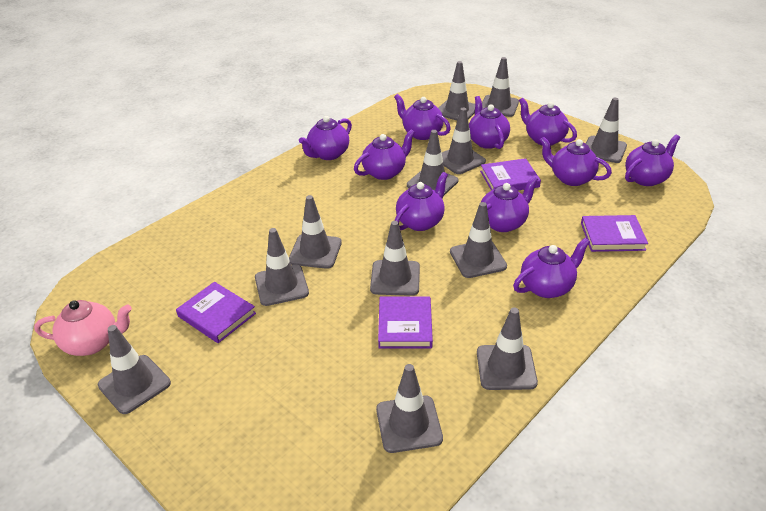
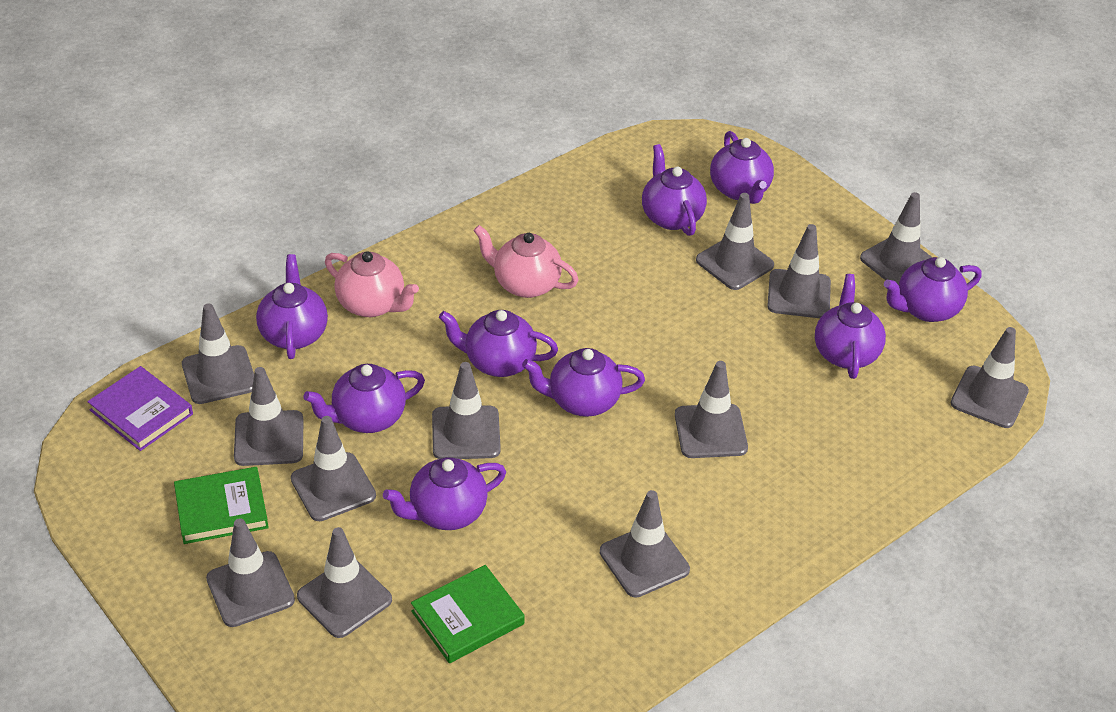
green book: none = 0 -> [174,467,269,544] [411,565,525,663] = 2
pink teapot: [34,300,132,356] = 1 -> [325,251,419,317] [474,225,578,298] = 2
purple book: [176,282,256,343] [378,296,433,349] [480,158,541,191] [581,215,648,252] = 4 -> [87,366,193,451] = 1
purple teapot: [299,116,352,160] [354,129,415,180] [394,94,451,140] [395,172,448,231] [469,96,510,149] [481,176,538,232] [513,238,590,298] [519,98,577,146] [540,137,612,186] [625,135,680,186] = 10 -> [256,254,328,359] [303,364,425,433] [383,457,506,530] [439,310,558,377] [522,348,645,417] [642,144,707,236] [710,131,774,204] [815,274,886,379] [884,257,982,322] = 9

